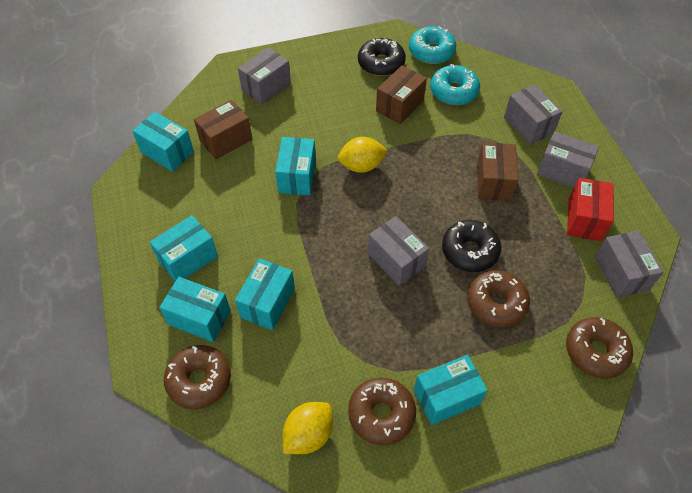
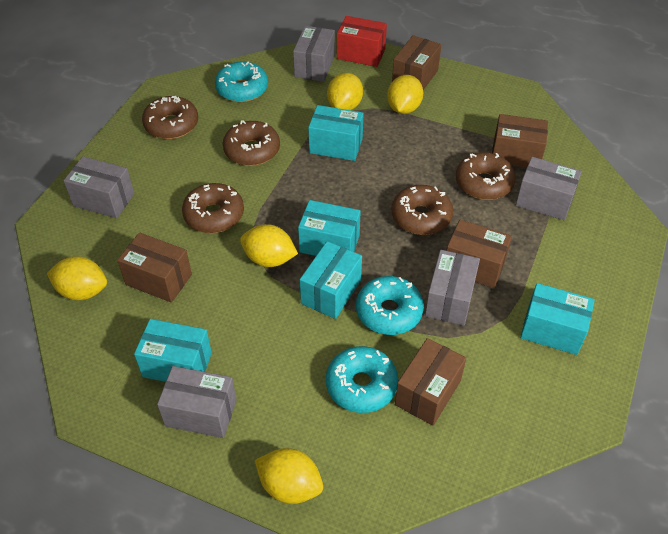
black donut: [358,38,406,76] [442,220,501,272] = 2 -> none = 0
brown box: [194,100,252,159] [376,65,427,124] [477,142,518,201] = 3 -> [117,232,192,303] [392,35,441,90] [395,338,466,426] [446,220,512,288] [492,114,548,168] = 5
brown donut: [164,345,231,409] [348,377,416,445] [467,270,530,327] [566,317,633,379] = 4 -> [142,96,198,139] [182,183,244,233] [223,120,280,166] [391,185,453,235] [456,152,516,200] = 5
turquoise box: [132,112,194,172] [150,215,218,281] [159,277,231,342] [235,258,295,330] [275,137,316,195] [414,355,488,425] = 6 -> [134,319,212,382] [298,200,361,256] [300,241,362,319] [308,105,364,161] [520,283,595,355] = 5
turquoise donut: [409,26,456,64] [430,64,480,105] = 2 -> [215,61,268,102] [326,346,398,413] [356,276,424,335] = 3
yellow lemon: [283,402,333,454] [338,137,388,173] = 2 -> [47,256,107,300] [240,224,298,267] [255,448,323,504] [327,73,363,110] [387,75,423,114] = 5

